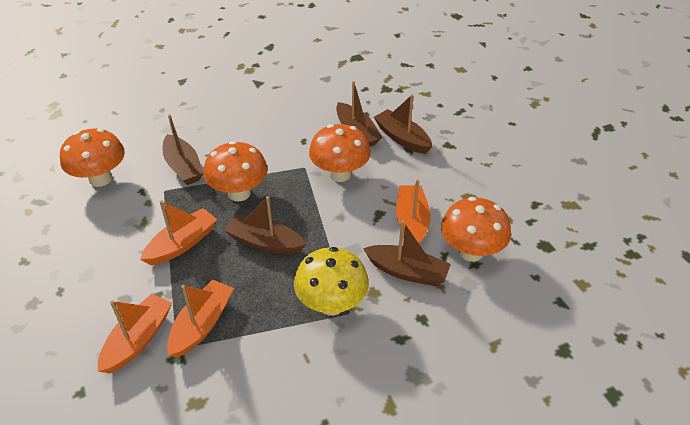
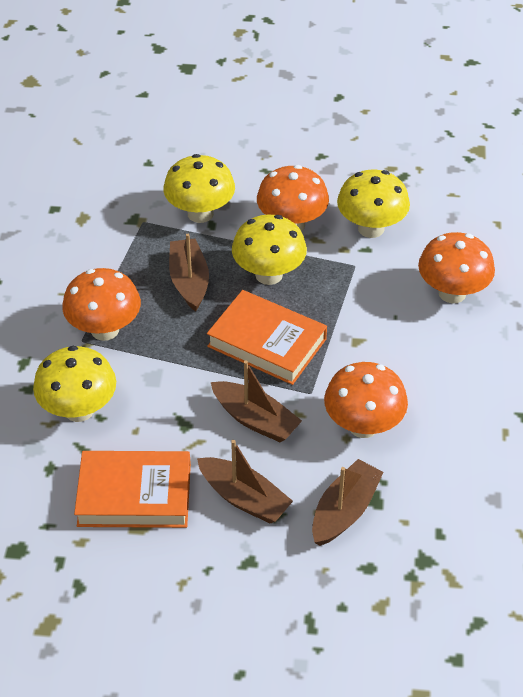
brown boat: [163,114,203,185] [224,196,306,254] [336,81,382,147] [363,221,451,286] [374,94,432,154] = 5 -> [169,234,209,312] [197,440,293,523] [211,361,302,442] [312,459,384,546] = 4
orange boat: [98,294,172,373] [140,200,217,265] [167,280,234,358] [396,179,430,244] = 4 -> none = 0
orange book: none = 0 -> [74,451,191,528] [207,290,327,385] = 2
yellow mushroom: [294,247,369,316] = 1 -> [33,346,116,422] [164,154,235,223] [232,215,307,285] [337,170,410,238] = 4

